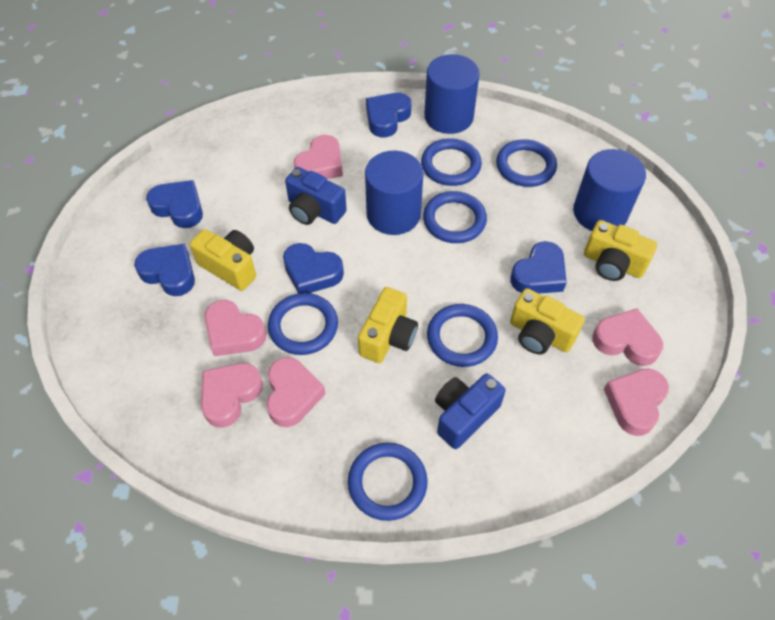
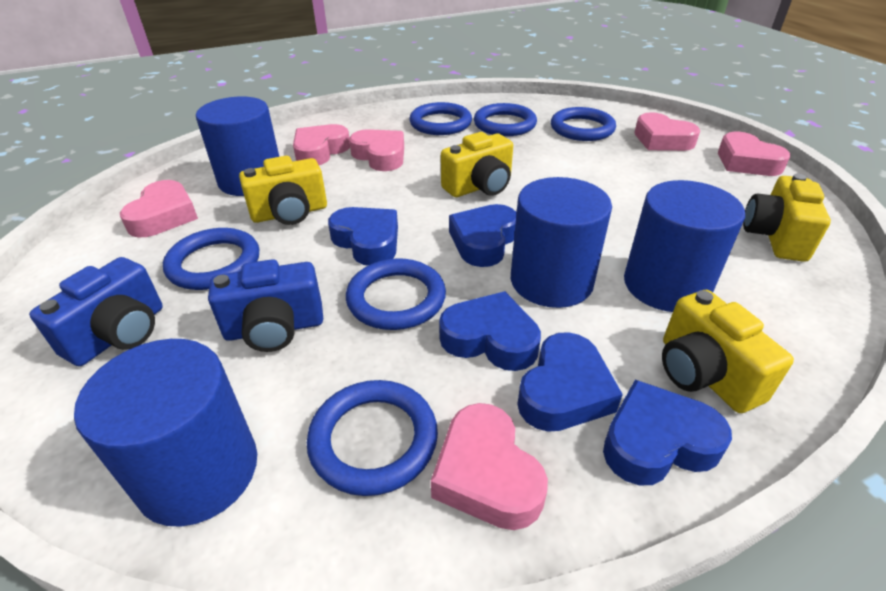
blue cylinder: [365,151,423,235] [424,54,480,134] [573,149,646,231] = 3 -> [74,339,257,527] [196,97,279,196] [511,177,612,308] [624,180,745,312] = 4

